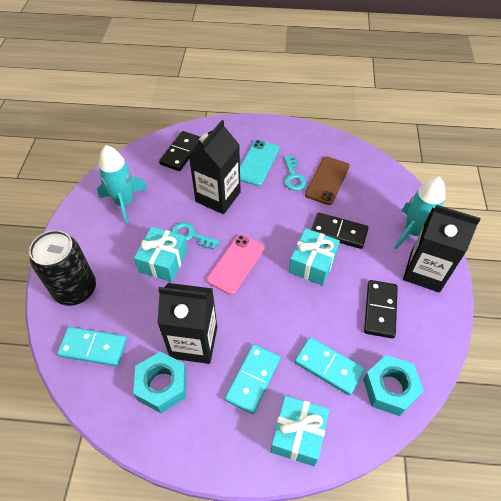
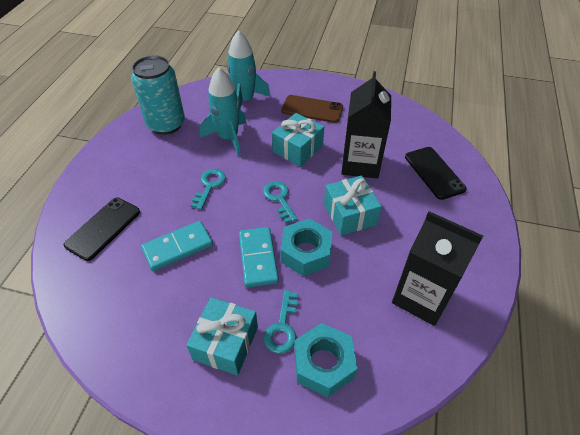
black can: [29,230,96,306] = 1 -> none = 0
black carton: [157,283,217,364] [189,120,241,214] [403,205,481,292] = 3 -> [341,71,391,179] [392,211,483,326] = 2
black domino: [159,131,200,171] [311,213,368,249] [364,280,398,338] = 3 -> none = 0
black phone: none = 0 -> [63,197,140,261] [405,147,467,200] = 2
pink phone: [207,235,265,295] = 1 -> none = 0
turquoise can: none = 0 -> [131,55,185,135] = 1
turquoise domino: [57,327,127,366] [225,344,280,414] [295,337,365,396] = 3 -> [141,221,213,271] [239,227,279,288] = 2
turquoise key: [171,222,220,250] [284,156,306,191] = 2 -> [190,169,226,210] [263,181,297,223] [263,290,298,353] = 3
turquoise phone: [240,140,280,186] = 1 -> none = 0

